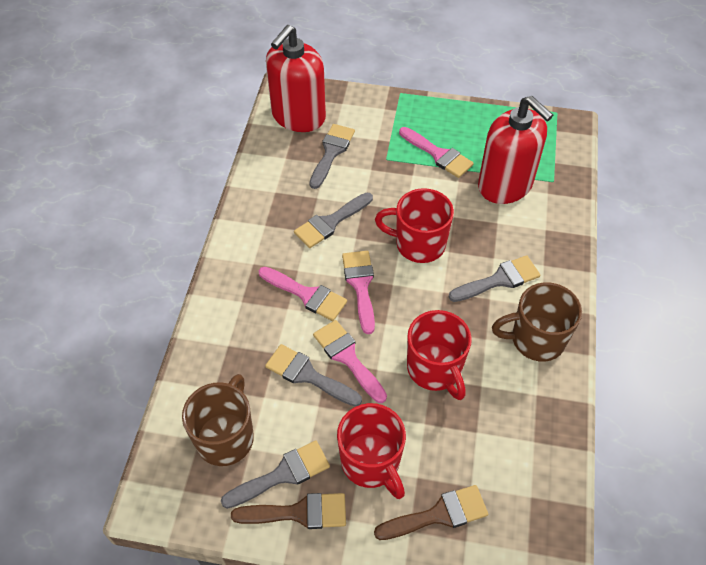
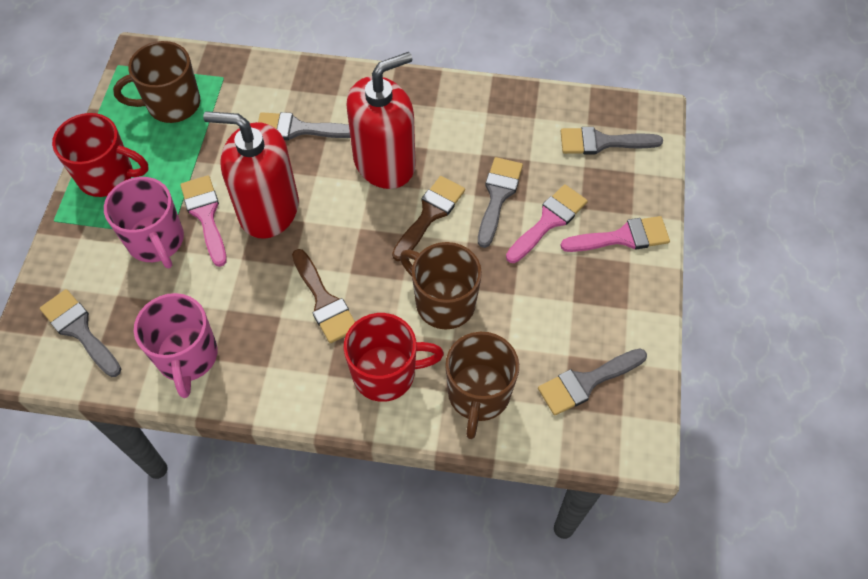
brown mug: [182,374,254,466] [492,282,582,362] = 2 -> [113,41,200,123] [400,242,482,329] [445,332,519,439] = 3
pink brush: [259,267,347,321] [313,320,387,403] [342,251,375,334] [399,127,474,178] = 4 -> [180,175,227,267] [506,184,588,263] [560,216,670,252] = 3
pink mug: none = 0 -> [104,177,184,268] [134,293,218,398] = 2
red mug: [337,403,406,499] [375,188,454,263] [407,310,472,400] = 3 -> [52,113,149,197] [344,313,444,402] = 2

